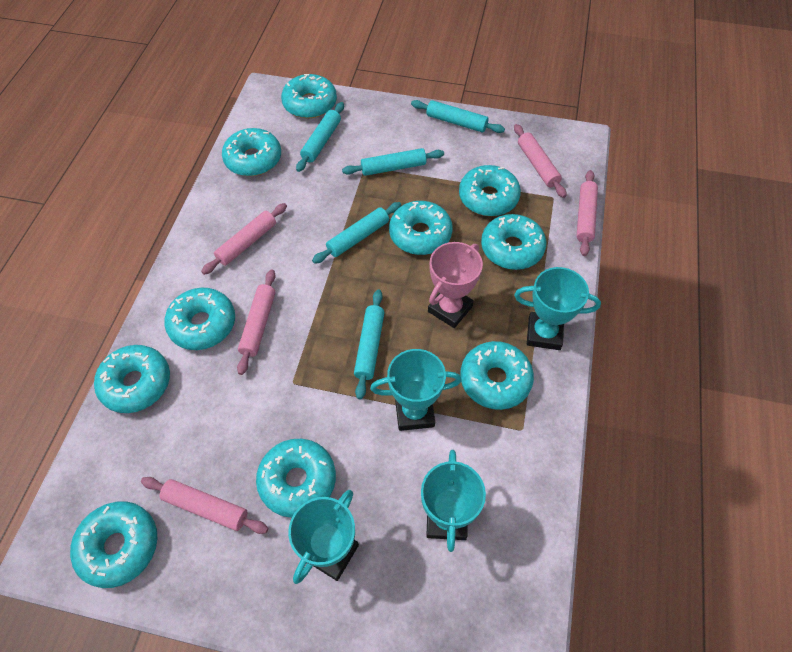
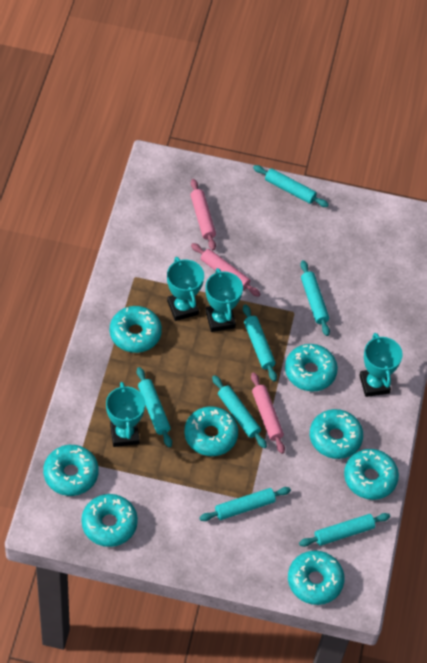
pink rolling pin: [141,477,268,534] [201,203,287,275] [237,269,276,375] [514,124,567,198] [576,170,598,256] = 5 -> [191,179,216,250] [191,243,261,297] [251,372,285,454] = 3
pink trophy: [428,242,483,328] = 1 -> none = 0
turquoise donut: [70,501,157,588] [94,345,170,413] [164,288,235,350] [222,128,281,176] [256,439,336,518] [281,74,337,118] [389,201,453,255] [459,165,521,216] [460,341,534,410] [481,214,546,270] = 10 -> [43,445,99,496] [81,494,138,547] [110,306,162,353] [184,406,238,456] [285,344,338,392] [288,550,344,605] [310,409,363,459] [344,449,399,500] = 8
turquoise rolling pin: [296,102,344,172] [312,202,401,264] [342,148,444,176] [354,289,385,399] [411,100,505,133] = 5 -> [137,367,172,447] [199,487,291,521] [212,375,267,448] [243,304,277,381] [253,165,329,207] [299,513,390,547] [300,260,330,336] = 7

